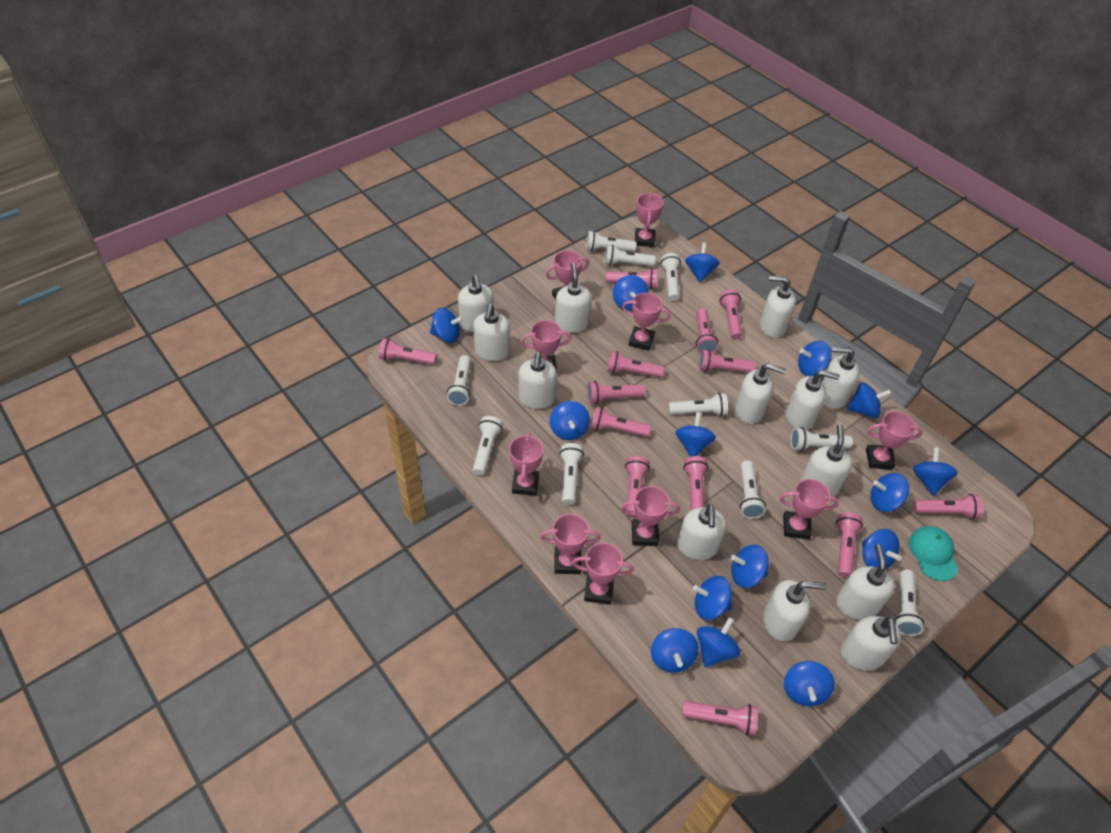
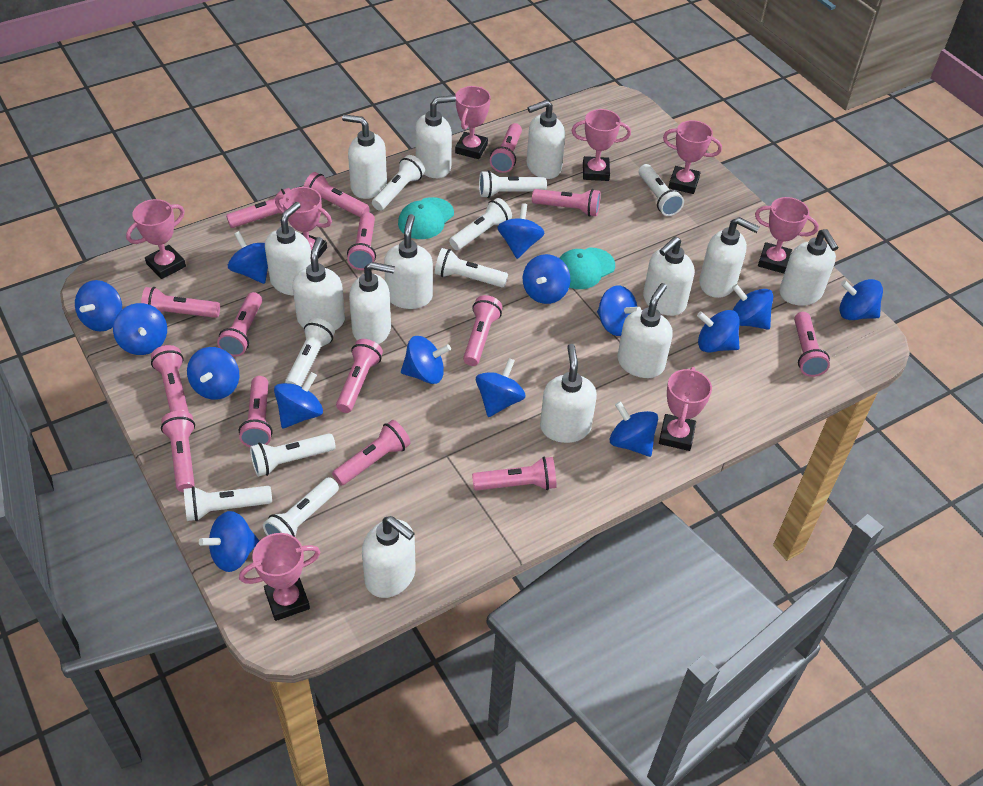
pink flashlight: [379,338,437,365] [587,381,645,405] [591,407,651,437] [606,268,658,289] [607,351,664,378] [625,456,650,518] [682,701,758,735] [683,456,708,510] [696,308,718,353] [698,349,756,372] [720,289,742,340] [836,512,863,578] [913,494,983,519] = 13 -> [141,287,220,318] [151,345,189,413] [161,411,195,492] [217,292,262,357] [226,188,290,228] [239,376,273,447] [303,172,370,217] [332,420,411,486] [336,339,383,413] [347,212,376,270] [463,295,502,366] [472,457,557,491] [490,123,522,173] [532,189,601,217] [794,312,830,377] = 15
pink trophy: [509,432,543,496] [520,320,571,372] [540,514,601,574] [545,250,589,300] [572,543,634,605] [621,486,680,546] [622,293,670,351] [635,193,664,247] [779,479,839,539] [866,411,923,470] = 10 -> [126,199,186,279] [239,533,321,621] [275,187,332,259] [455,86,491,159] [572,109,631,181] [659,367,712,451] [663,120,722,194] [755,197,819,273] = 8
turquoise cap: [909,526,958,581] = 1 -> [398,197,454,239] [560,248,615,289] = 2
white flashlight: [447,355,471,406] [473,416,503,475] [559,443,584,505] [586,231,637,252] [604,245,656,266] [660,253,681,301] [668,393,728,416] [740,460,766,519] [790,427,853,451] [894,569,924,636] = 10 -> [184,486,272,521] [250,433,336,477] [263,477,339,537] [285,318,335,386] [372,155,425,211] [435,248,508,288] [449,198,512,250] [479,170,547,198] [639,164,684,216] = 9

